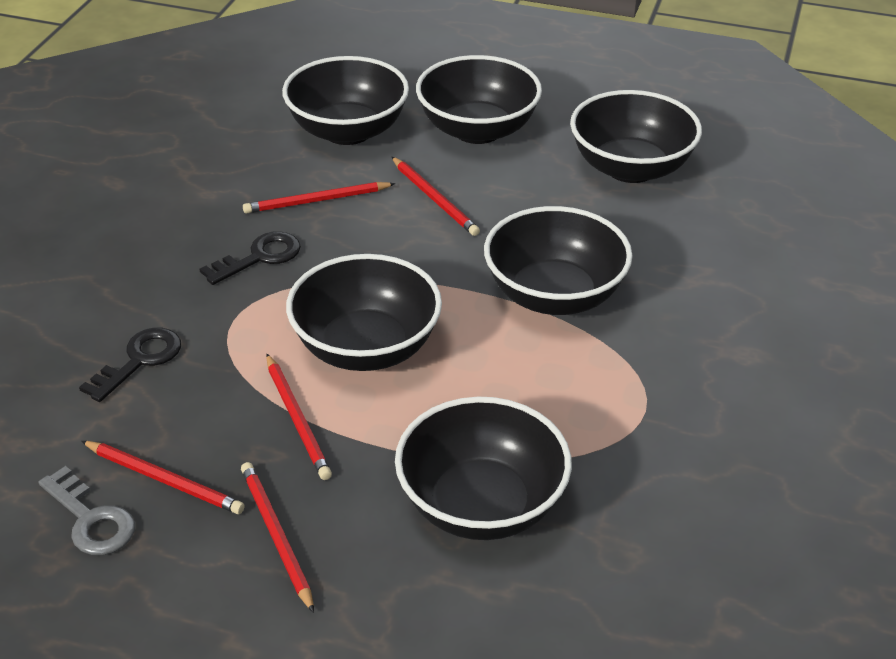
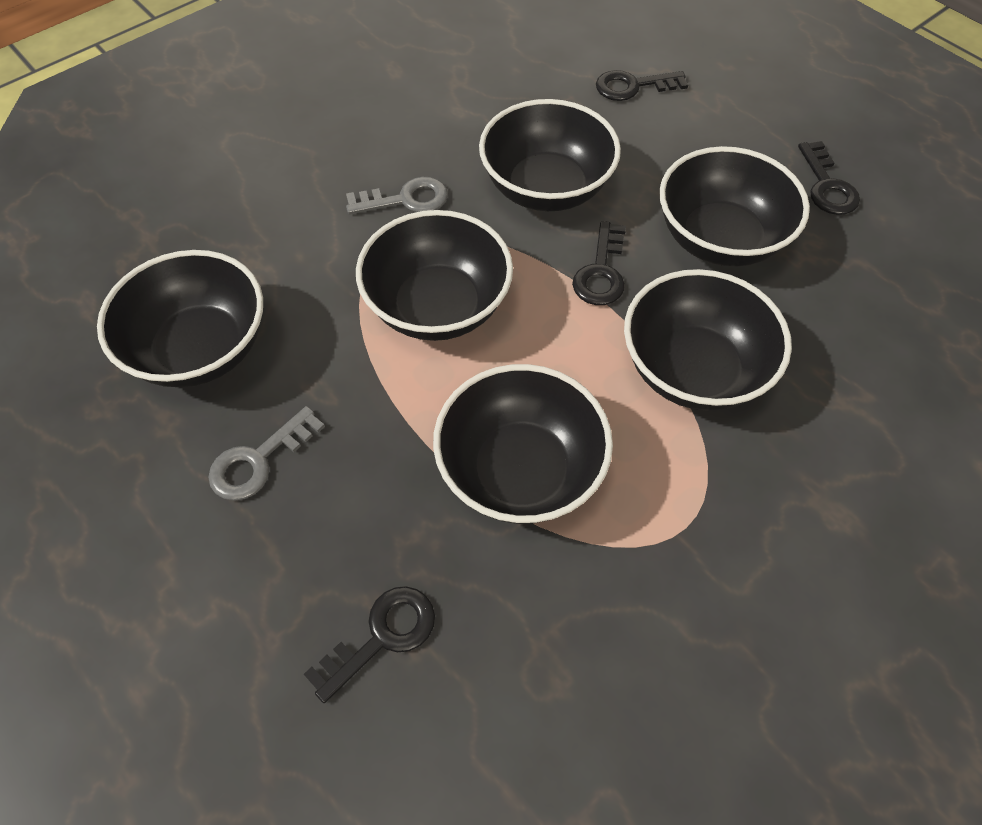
black key: [79,328,181,402] [200,231,301,285] = 2 -> [304,586,435,703] [572,221,626,305] [596,70,688,101] [798,141,860,215] = 4
grey key: [38,466,135,555] = 1 -> [208,406,325,501] [346,177,448,214] = 2
red pencil: [81,441,245,514] [241,462,314,613] [243,182,395,214] [266,354,332,480] [392,157,480,236] = 5 -> none = 0

